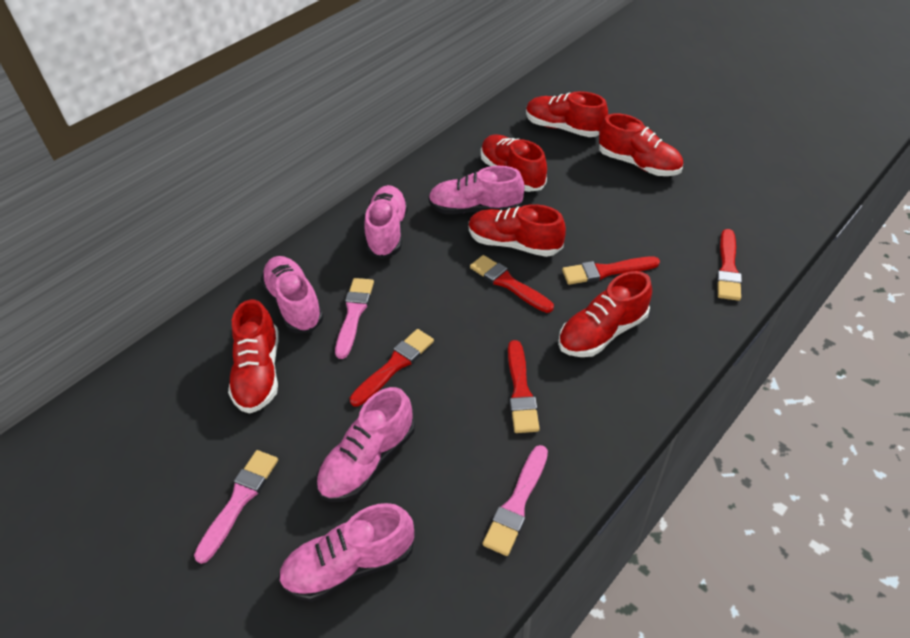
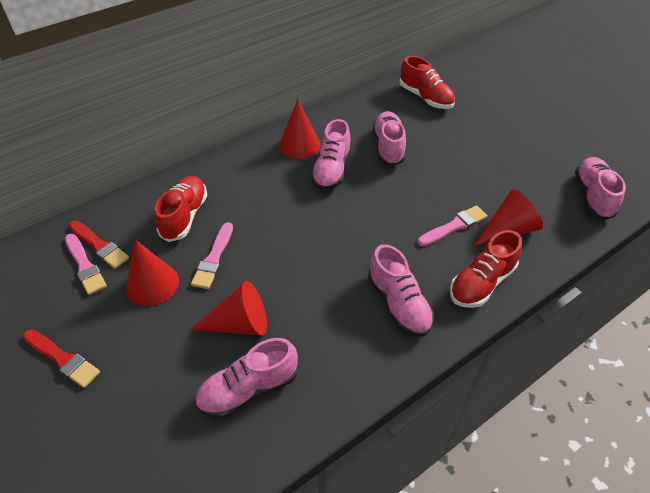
red brush: [350,329,434,406] [470,255,554,313] [508,340,540,433] [562,256,660,285] [717,229,742,301] = 5 -> [23,329,100,388] [69,221,129,269] = 2
red cone: none = 0 -> [126,240,179,306] [189,281,267,335] [279,99,321,159] [474,189,543,246] = 4
red shoe: [228,299,279,413] [469,204,566,257] [481,135,547,192] [526,91,608,137] [558,271,652,357] [599,113,683,176] = 6 -> [155,176,207,242] [399,56,455,109] [450,230,522,308] = 3

